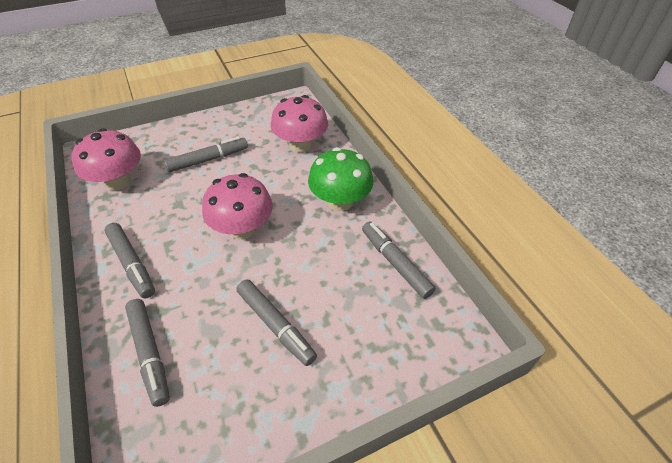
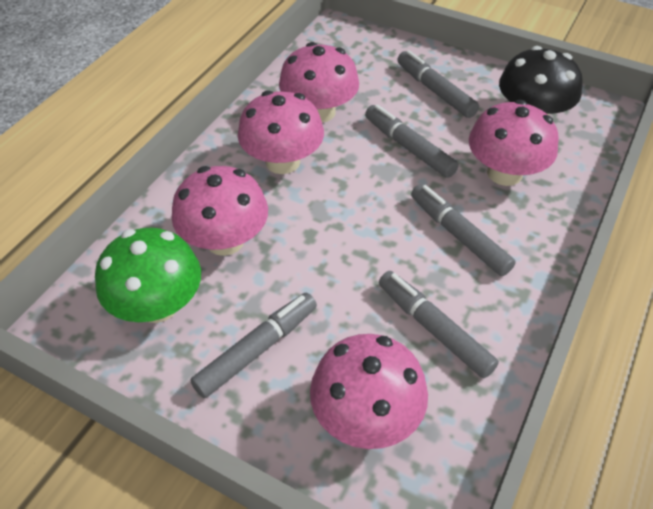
black mushroom: none = 0 -> [499,46,583,115] = 1
pink mushroom: [71,128,141,190] [202,173,273,239] [271,95,328,152] = 3 -> [172,166,268,256] [238,90,324,174] [279,42,359,123] [310,334,428,449] [469,100,559,186] = 5

